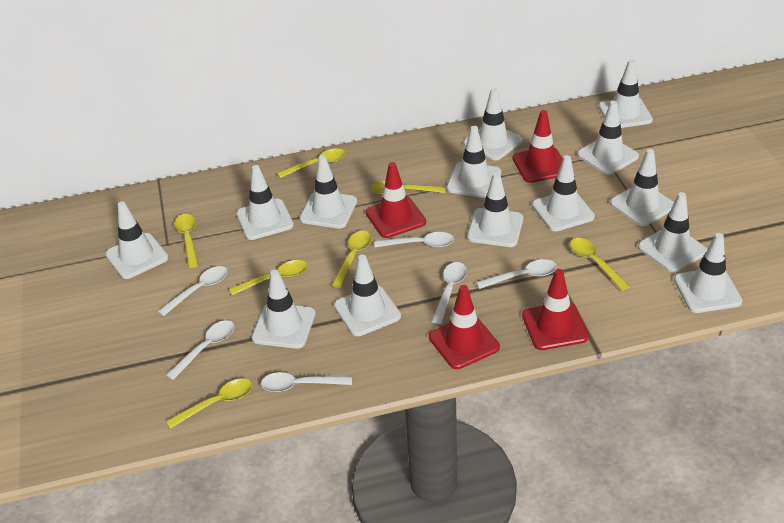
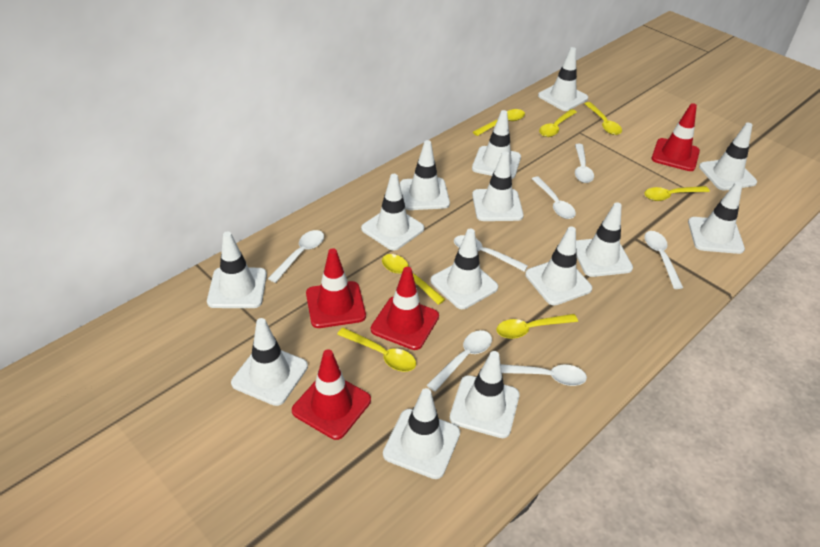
white spoon: [158,266,228,316] [166,320,235,380] [261,372,352,392] [375,232,454,248] [432,262,467,324] [476,259,557,289] = 6 -> [268,230,324,283] [427,330,492,392] [454,235,528,272] [501,364,587,386] [532,176,576,219] [575,144,594,183] [644,231,683,289] = 7

